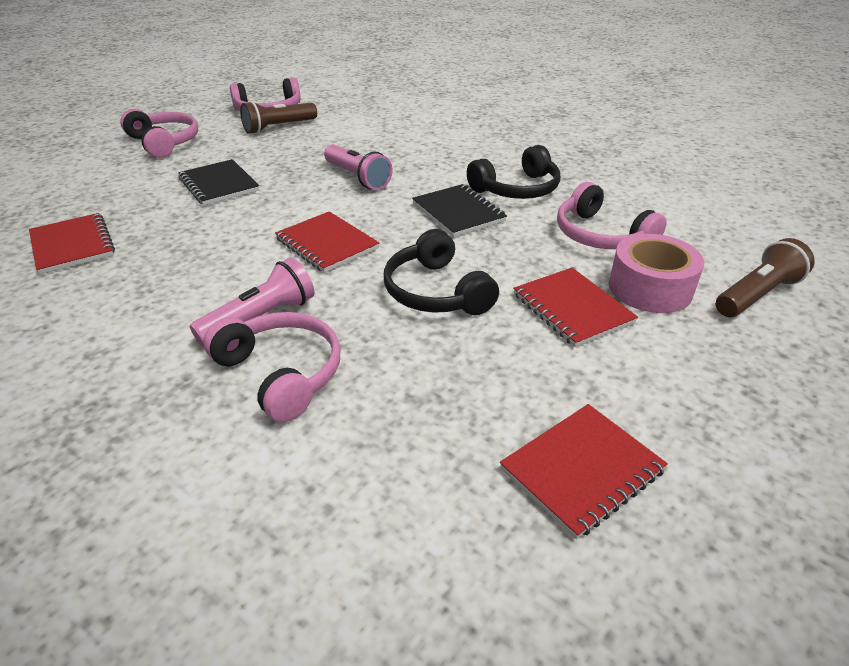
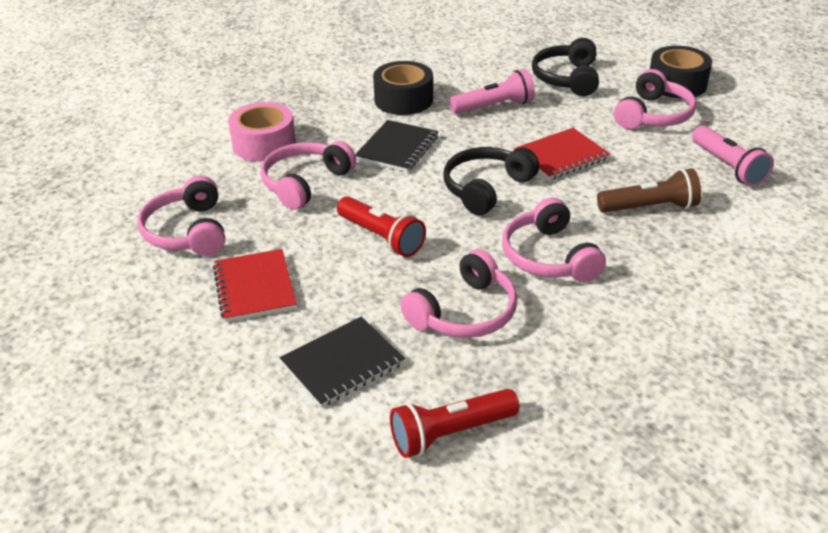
black tape: none = 0 -> [373,61,433,115] [650,46,712,98] = 2
brown flashlight: [240,101,317,134] [716,238,815,317] = 2 -> [597,169,701,213] = 1
pink headphones: [120,109,198,158] [203,312,341,422] [230,77,300,110] [557,182,667,249] = 4 -> [137,176,225,256] [261,141,356,210] [400,249,517,338] [502,198,606,282] [614,69,696,129] = 5
red flashlight: none = 0 -> [337,197,426,257] [390,389,520,458] = 2
red notebook: [29,213,115,274] [275,211,379,273] [500,404,668,539] [513,268,638,347] = 4 -> [213,249,297,322] [514,128,610,180] = 2

